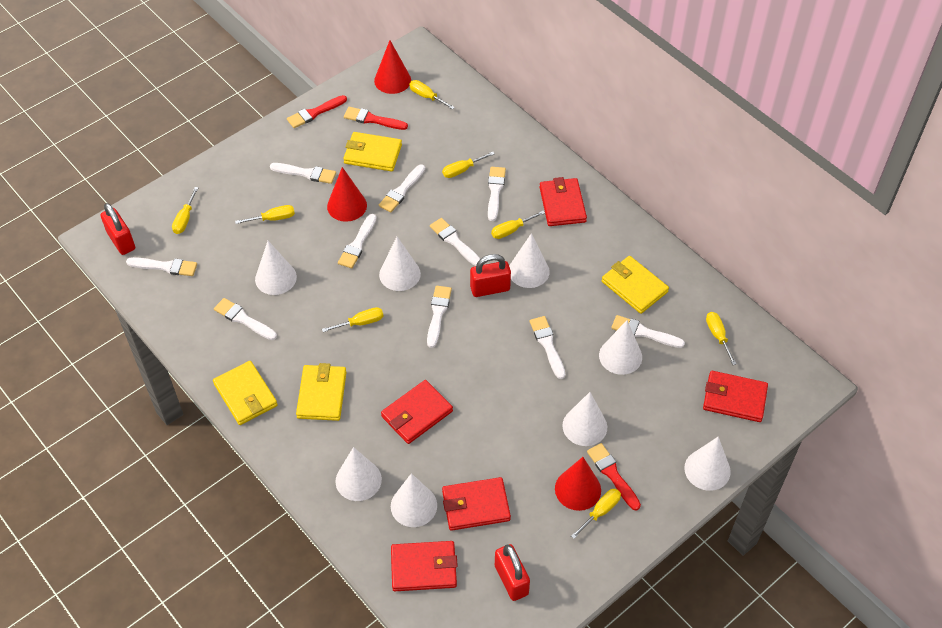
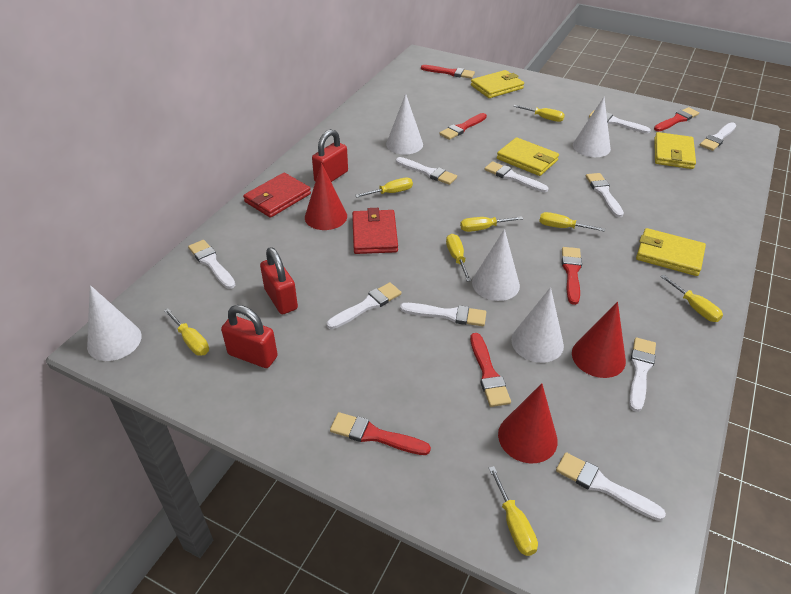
red brush: [287,95,347,128] [344,107,408,130] [587,443,641,511] = 3 -> [330,412,431,455] [421,65,475,79] [439,113,487,140] [470,333,511,407] [562,247,582,305] [654,107,699,131] = 6
red wallet: [381,380,453,444] [391,541,458,591] [442,477,511,531] [539,177,587,226] [703,371,768,422] = 5 -> [243,173,311,218] [352,208,398,254] = 2
white cone: [255,241,297,295] [336,447,382,501] [379,237,421,291] [391,473,437,527] [509,233,550,288] [562,392,607,446] [599,320,642,375] [684,437,731,491] = 8 -> [87,285,142,361] [386,94,423,154] [472,229,520,301] [511,287,564,363] [573,97,611,157] = 5

